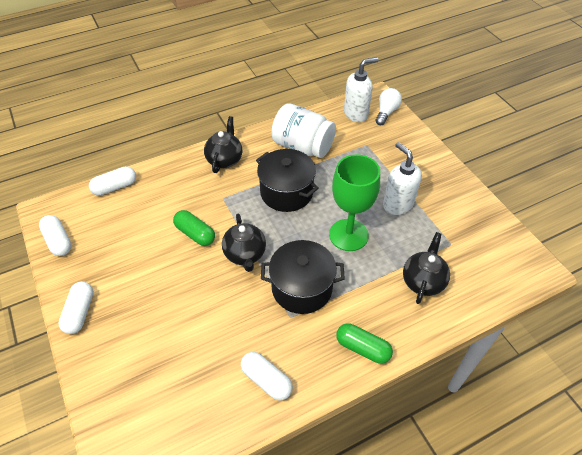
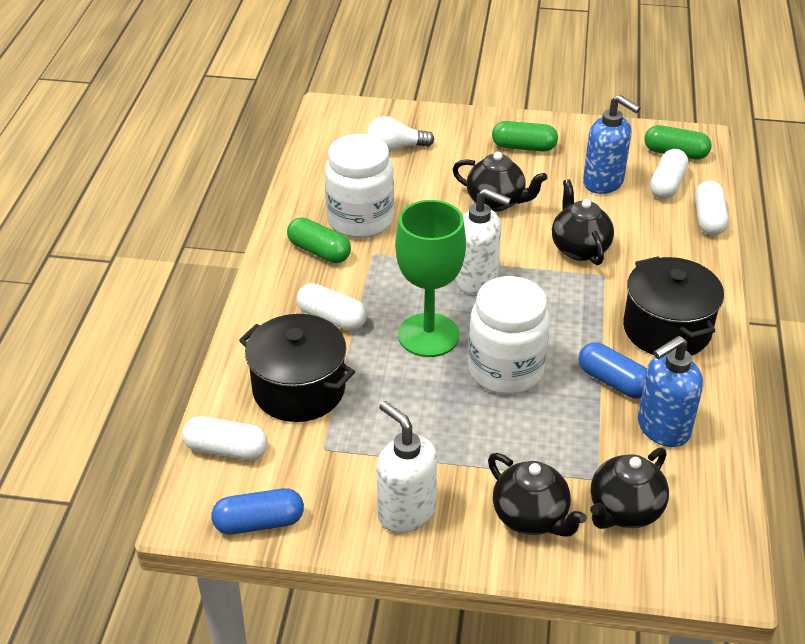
black teapot: [204,116,242,173] [222,214,266,272] [403,232,450,304] = 3 -> [452,152,547,212] [488,453,587,537] [552,179,614,265] [590,448,669,529] = 4
blue capsule: none = 0 -> [211,488,304,534] [578,342,647,399] = 2
blue soap dispenser: none = 0 -> [583,95,641,194] [638,336,703,447] = 2
green capsule: [173,210,215,246] [336,323,393,364] = 2 -> [287,217,351,263] [492,121,558,151] [644,125,712,159] = 3
white jar: [271,103,336,158] = 1 -> [325,134,394,238] [468,276,550,394] = 2

